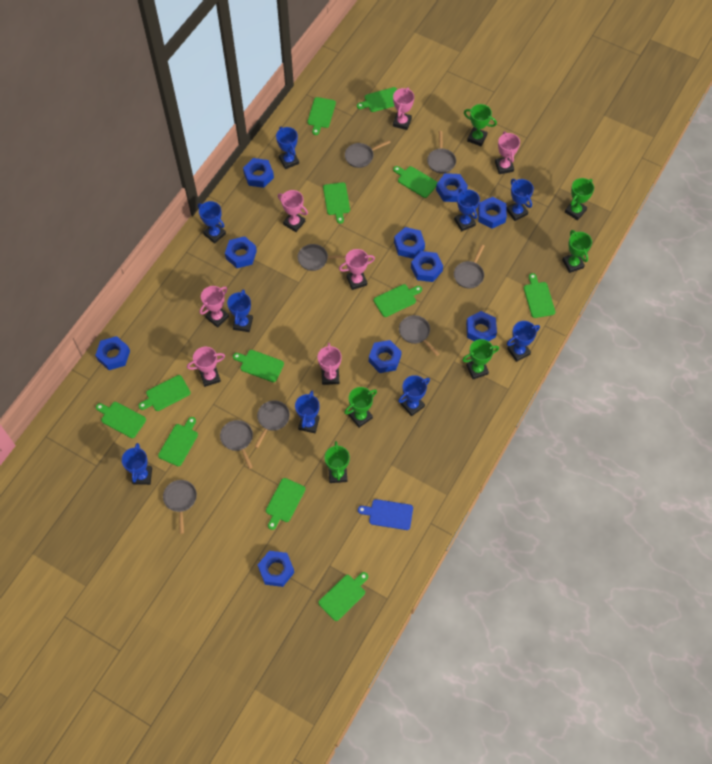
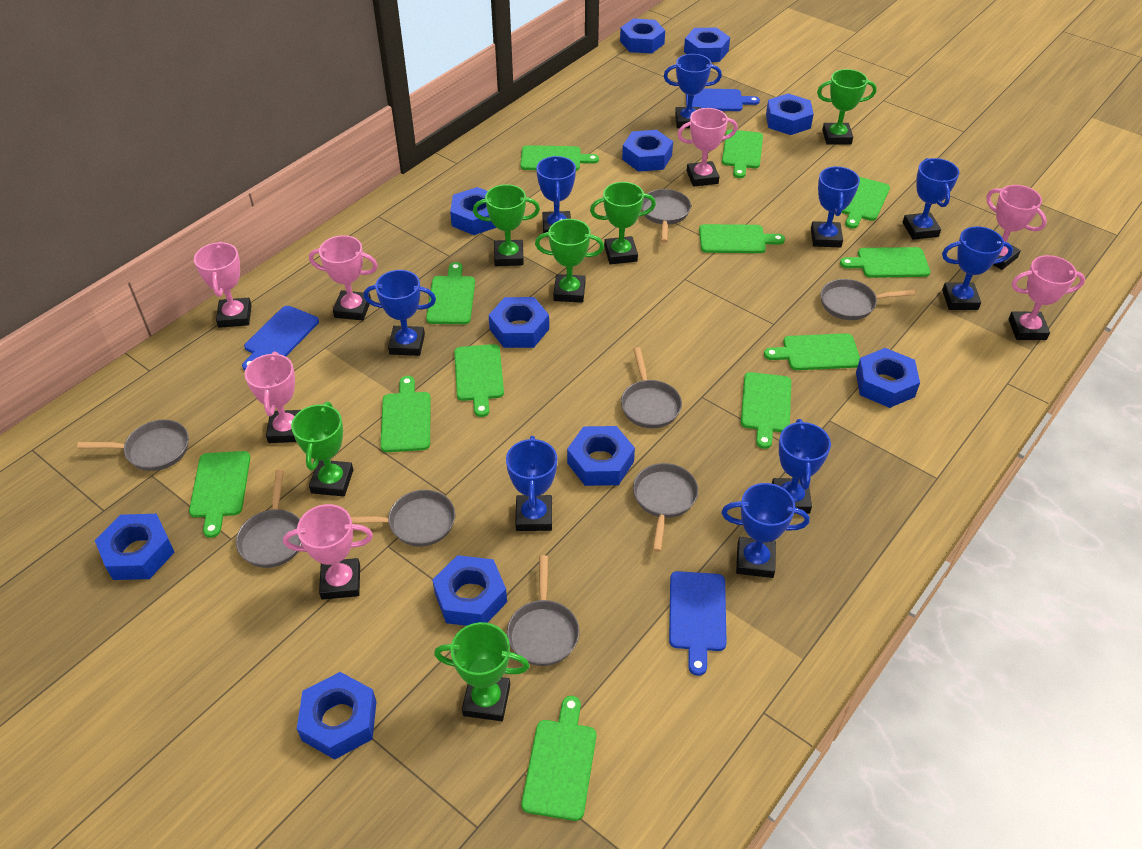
blue cutting board: [358,499,413,530] = 1 -> [242,306,319,370] [669,571,727,676] [686,88,760,111] = 3
blue nut: [95,336,130,370] [225,236,257,268] [243,158,274,188] [258,551,294,587] [369,340,402,373] [394,227,425,259] [411,251,443,282] [436,173,468,202] [466,311,497,341] [478,197,507,229] = 10 -> [95,514,175,580] [297,672,376,760] [432,555,507,626] [450,187,496,235] [489,297,549,348] [567,426,635,486] [620,18,665,54] [622,130,673,172] [684,27,730,62] [766,93,814,135] [856,348,920,408] = 11

